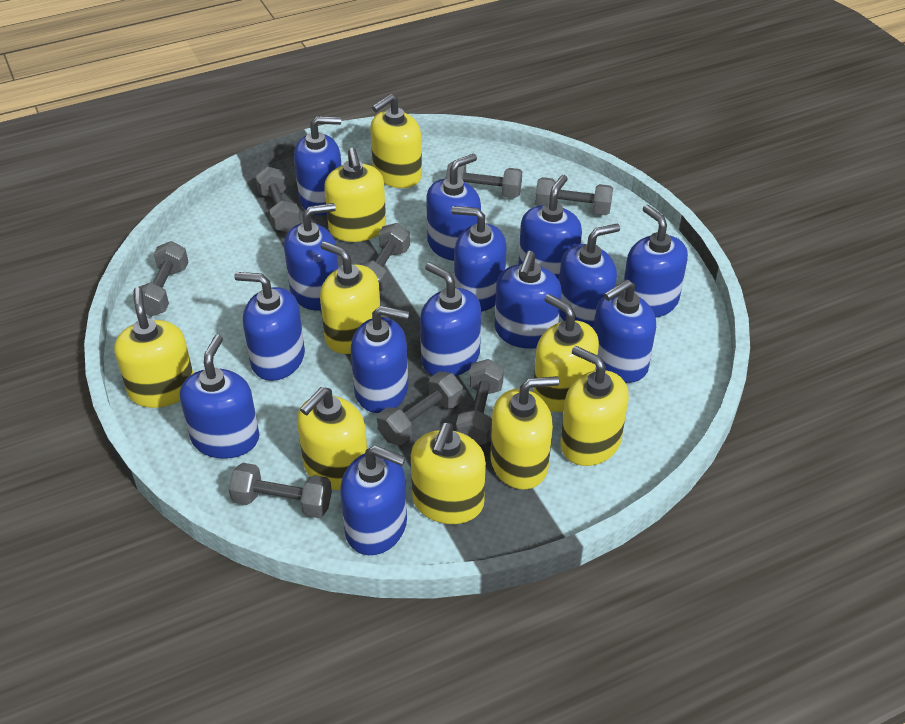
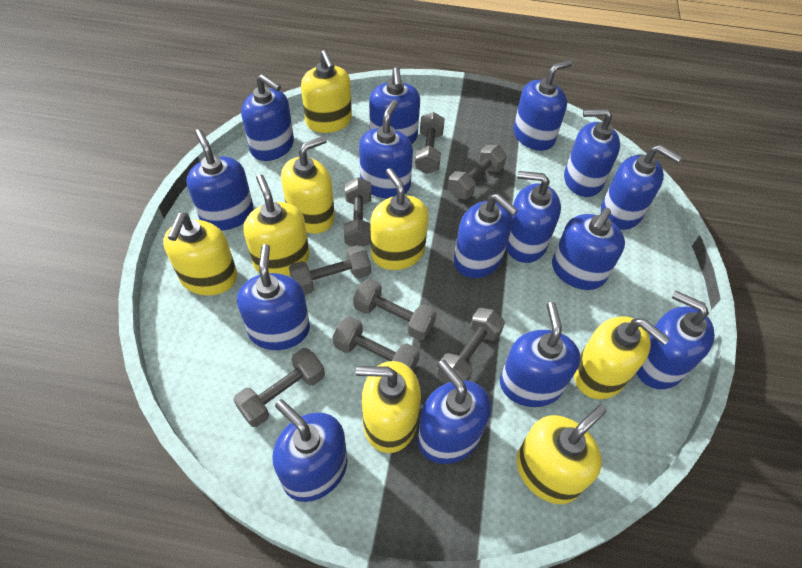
blue soap dispenser: [180,335,259,459] [234,272,305,381] [284,203,339,310] [294,116,342,215] [340,445,407,555] [350,306,409,413] [420,262,481,376] [426,154,481,261] [452,206,506,312] [495,251,562,349] [519,175,582,280] [559,224,620,328] [593,280,656,383] [624,205,688,318] = 14 -> [186,129,254,230] [237,244,310,350] [241,74,294,161] [273,399,348,502] [359,100,413,199] [369,67,420,144] [418,360,491,464] [454,193,518,278] [500,302,580,407] [506,171,561,263] [513,60,572,151] [552,208,625,290] [564,109,620,197] [601,145,682,230] [636,291,715,389] = 15
yellow soap dispenser: [114,287,193,408] [297,387,367,490] [320,241,380,354] [324,148,386,242] [370,94,422,188] [411,423,486,524] [491,376,559,490] [533,294,599,412] [560,346,629,466] = 9 -> [163,213,237,296] [243,174,310,276] [281,136,335,234] [301,50,352,133] [356,361,421,453] [371,168,429,270] [516,405,607,504] [574,316,670,399] = 8

